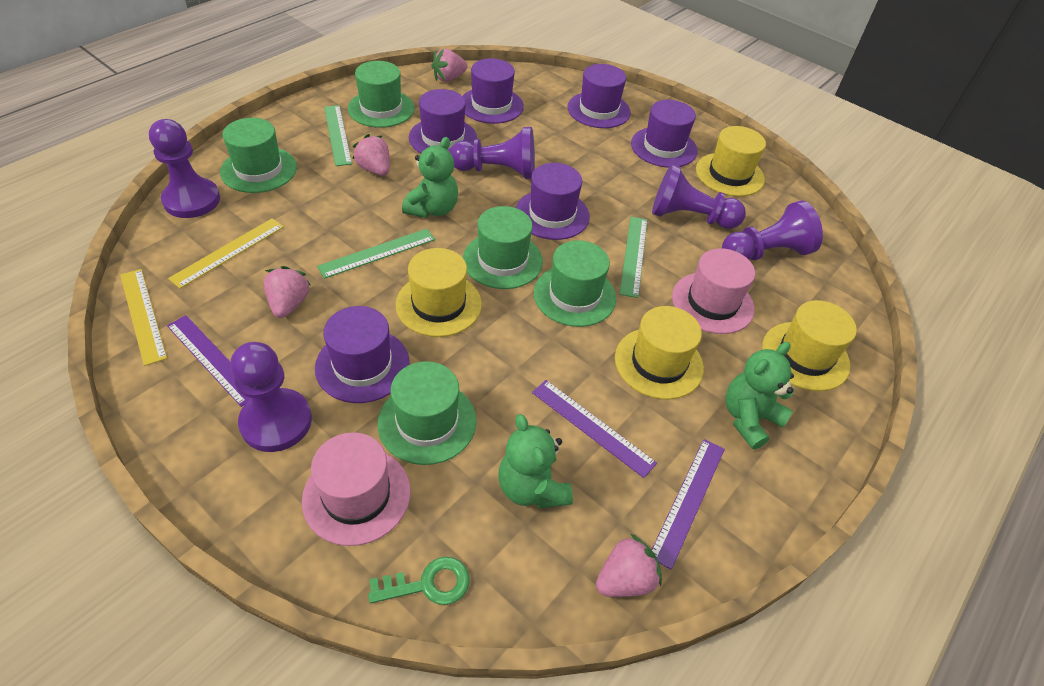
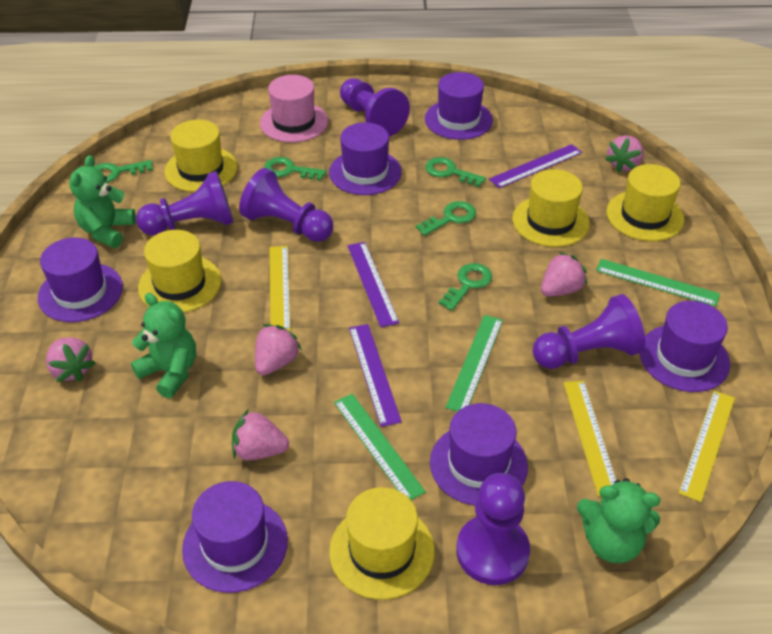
green hat: [220,118,297,193] [348,61,415,128] [378,361,476,465] [463,206,543,289] [534,240,616,327] = 5 -> none = 0
green key: [368,557,470,605] = 1 -> [94,160,153,183] [264,157,326,181] [416,201,476,236] [425,157,486,187] [439,263,492,311] = 5
pink hat: [302,432,411,546] [672,248,755,334] = 2 -> [260,75,328,143] = 1
pink strawberry: [264,266,311,318] [353,134,390,176] [432,49,468,82] [596,534,662,597] = 4 -> [46,337,96,382] [232,409,289,460] [255,324,302,375] [541,252,587,296] [605,135,644,173] = 5
yellow hat: [396,248,482,337] [615,306,704,399] [696,126,766,196] [762,300,857,391] = 4 -> [138,230,221,313] [164,120,237,192] [329,487,435,600] [512,169,590,247] [607,164,684,241] = 5
yellow ruler: [120,269,167,366] [168,218,284,289] = 2 -> [269,246,291,332] [564,381,616,497] [679,391,735,502] = 3

